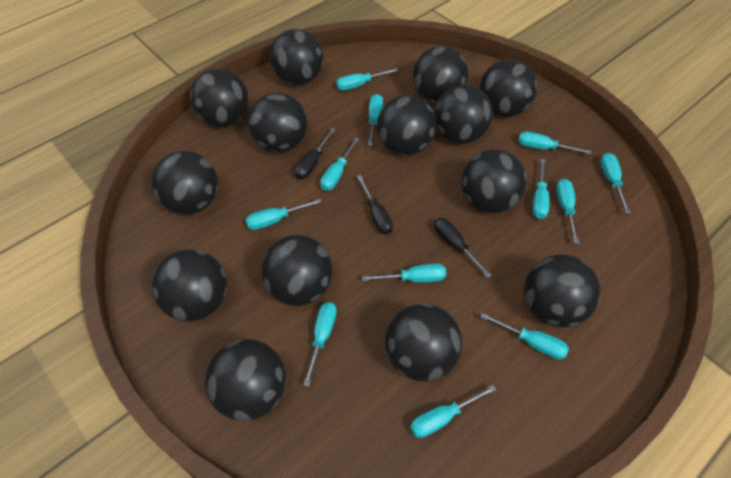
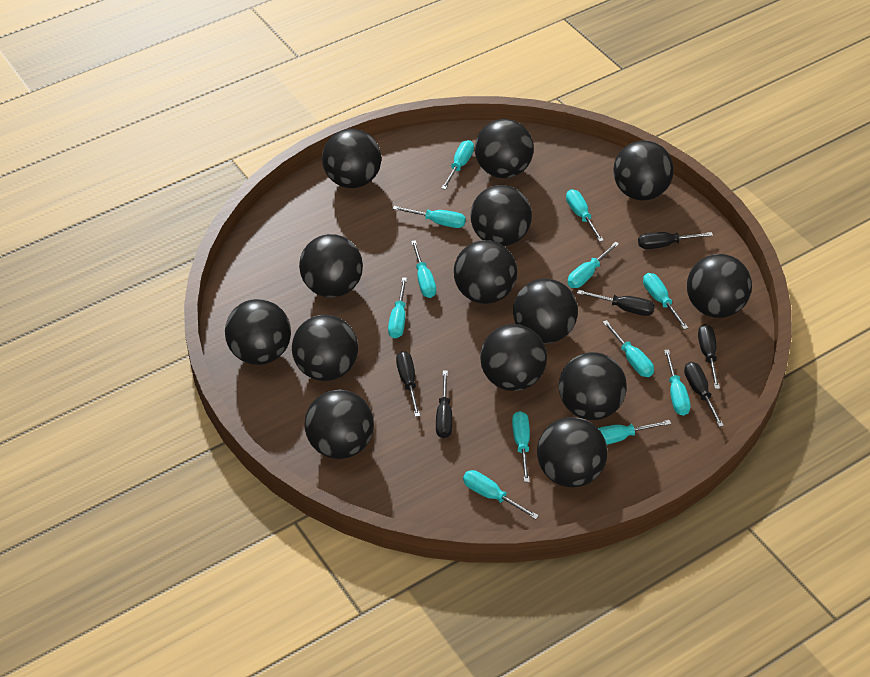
black screwdriver: [295,128,336,179] [357,175,393,235] [434,218,492,278] = 3 -> [396,351,420,417] [436,371,452,438] [577,290,655,316] [638,232,713,249] [684,362,724,427] [698,324,720,389] = 6

